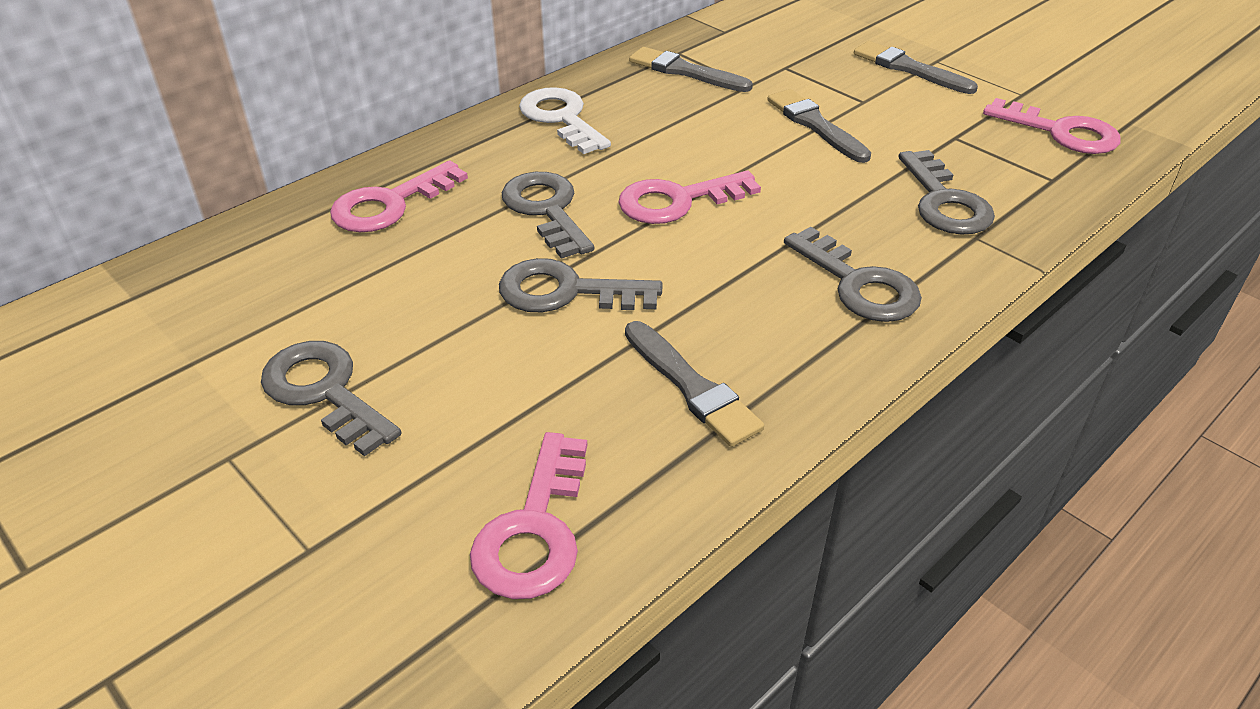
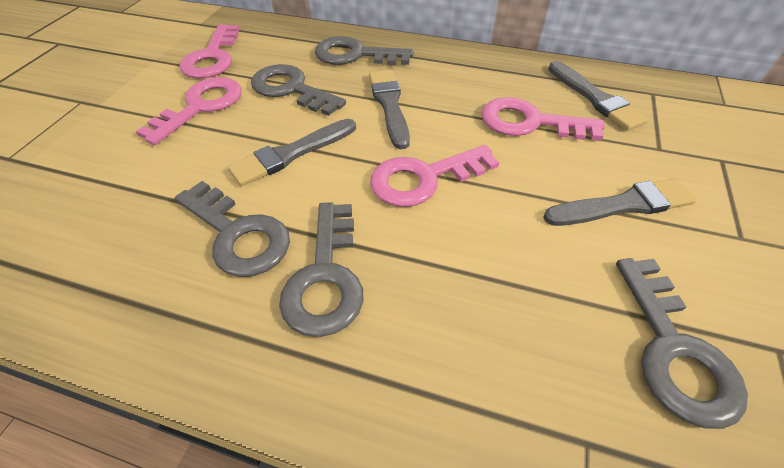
white key: [519,87,611,154] = 1 -> none = 0

